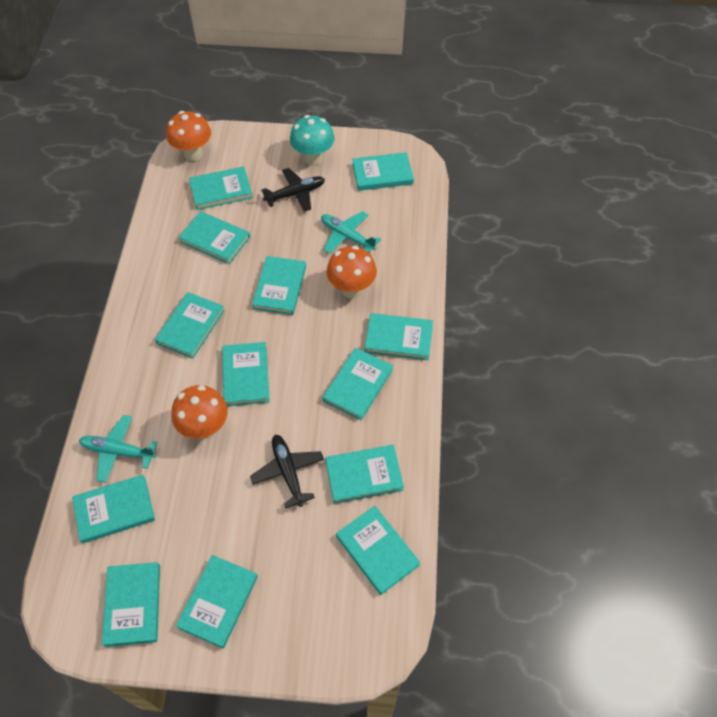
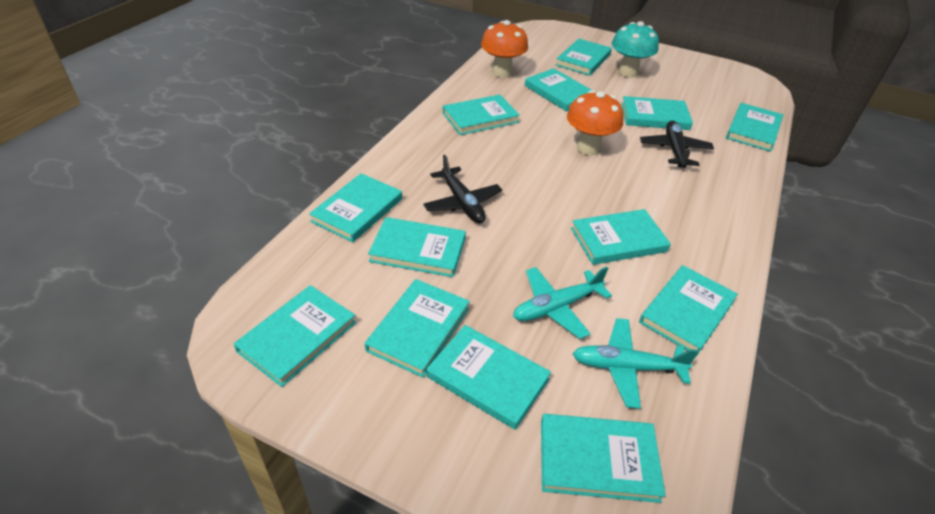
orange mushroom: [166,111,211,161] [171,385,228,439] [326,246,377,298] = 3 -> [481,20,528,78] [567,90,623,155] = 2

